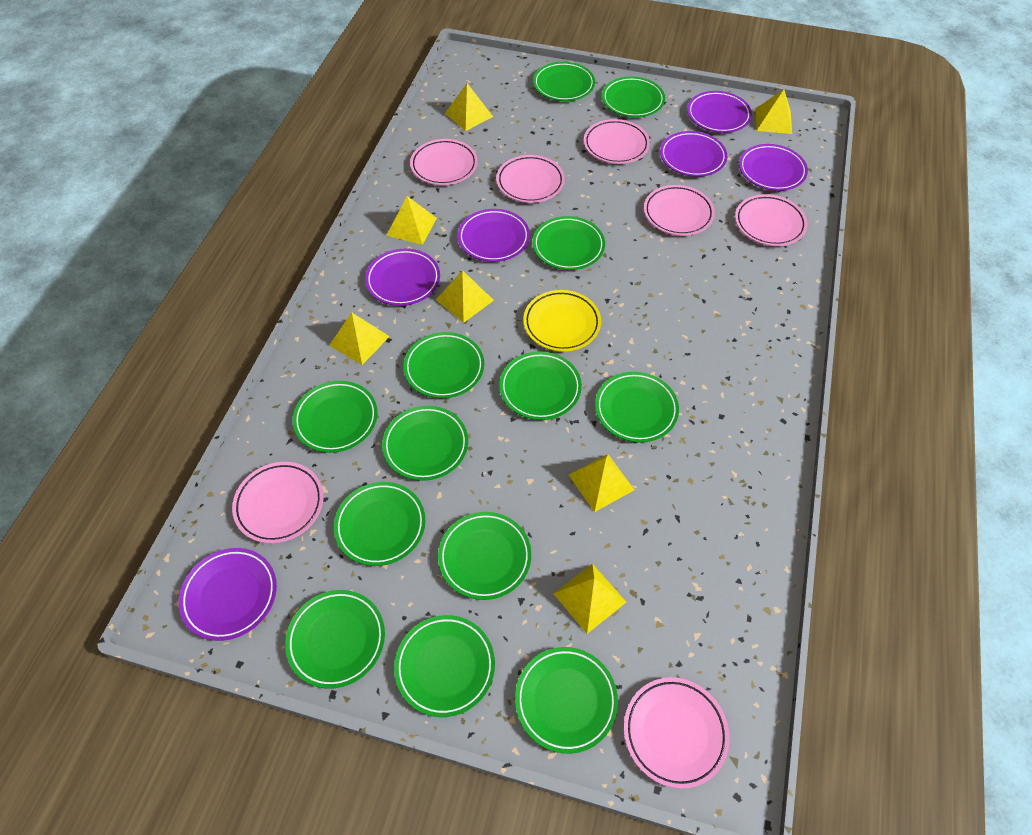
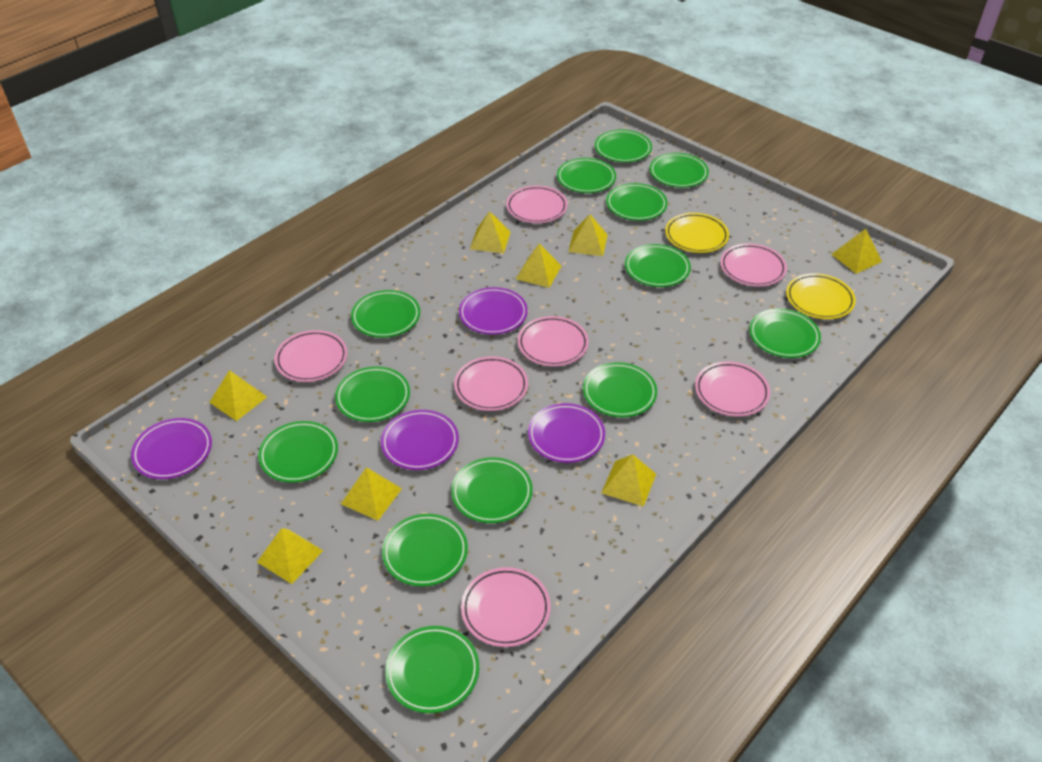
purple plate: [179,548,277,641] [365,249,440,306] [458,209,530,262] [660,131,727,177] [687,91,752,133] [739,144,808,191] = 6 -> [131,418,212,479] [381,410,459,470] [459,287,528,335] [528,403,605,463] = 4
yellow plate: [523,290,601,352] = 1 -> [665,213,729,253] [786,273,856,319] = 2
yellow pyramid: [329,312,390,365] [386,196,437,245] [436,270,494,323] [445,83,493,131] [553,564,626,634] [569,454,634,512] [756,89,792,134] = 7 -> [209,370,267,421] [257,528,323,584] [341,467,402,521] [470,211,511,253] [516,243,561,288] [568,214,608,256] [601,454,656,507] [831,229,882,274] = 8

